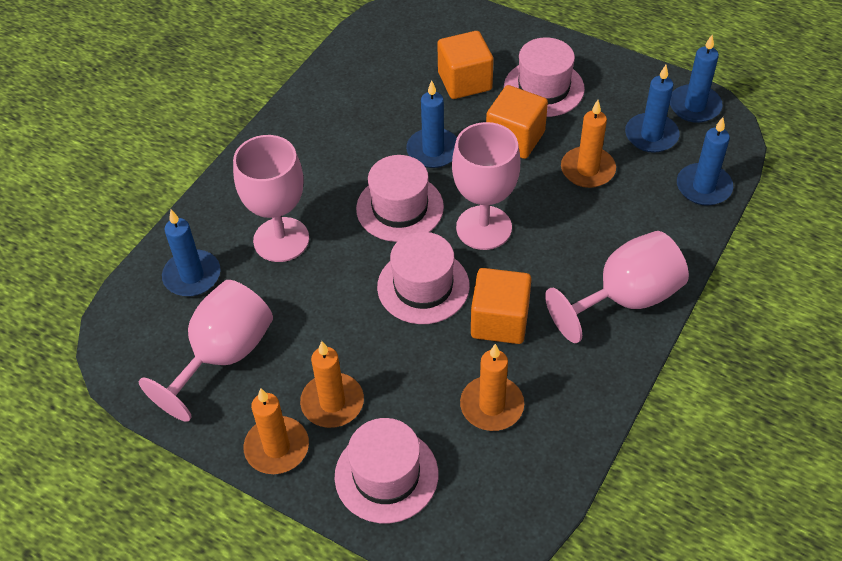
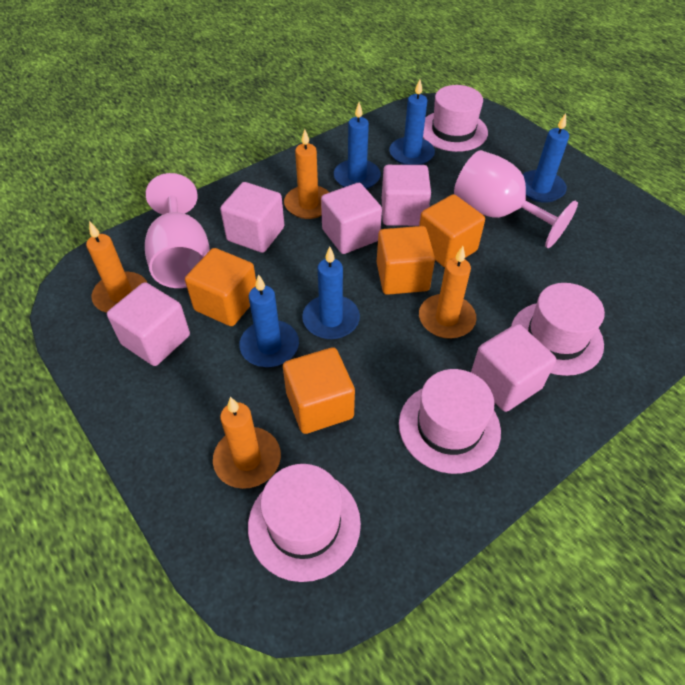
orange cube: [437,31,494,99] [471,268,531,344] [486,85,548,159] = 3 -> [185,248,256,326] [283,347,355,434] [377,226,435,295] [419,194,485,268] = 4
pink cube: none = 0 -> [107,282,190,366] [220,182,284,253] [321,183,382,254] [382,165,431,226] [471,324,556,412] = 5
pink goblet: [139,280,273,422] [233,135,309,262] [452,122,520,250] [545,231,689,343] = 4 -> [145,173,210,288] [454,150,578,248] = 2

